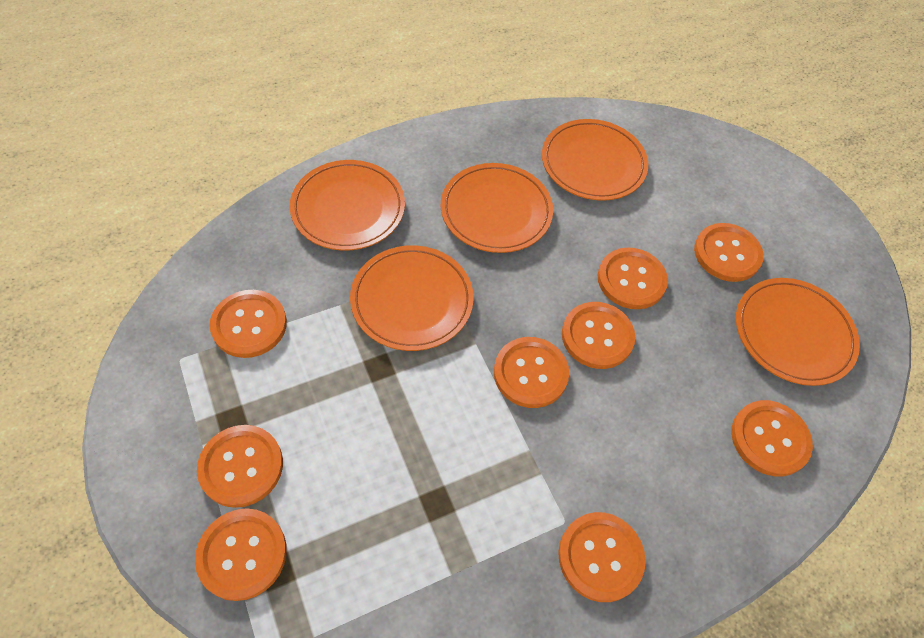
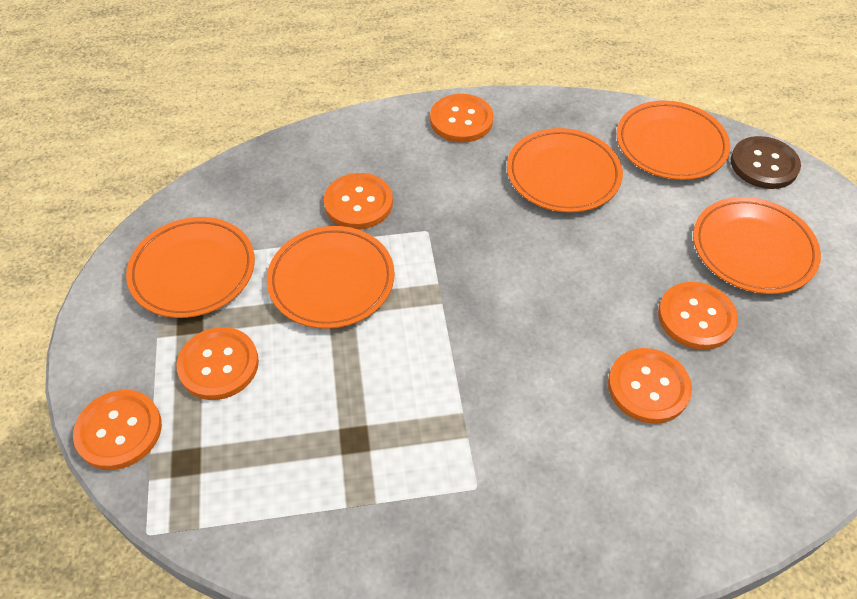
brown button: none = 0 -> [730,136,801,189] = 1
orange button: [195,508,287,601] [197,425,283,508] [210,290,287,358] [494,337,569,408] [558,512,646,602] [562,302,635,369] [598,248,668,309] [694,223,764,282] [731,400,813,477] = 9 -> [73,390,162,470] [176,327,259,400] [324,173,393,229] [430,94,494,143] [608,348,692,424] [658,282,738,350] = 6

